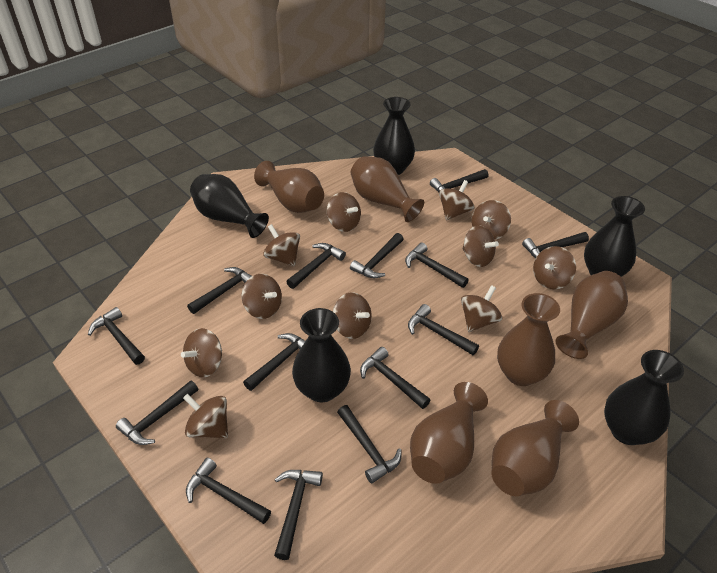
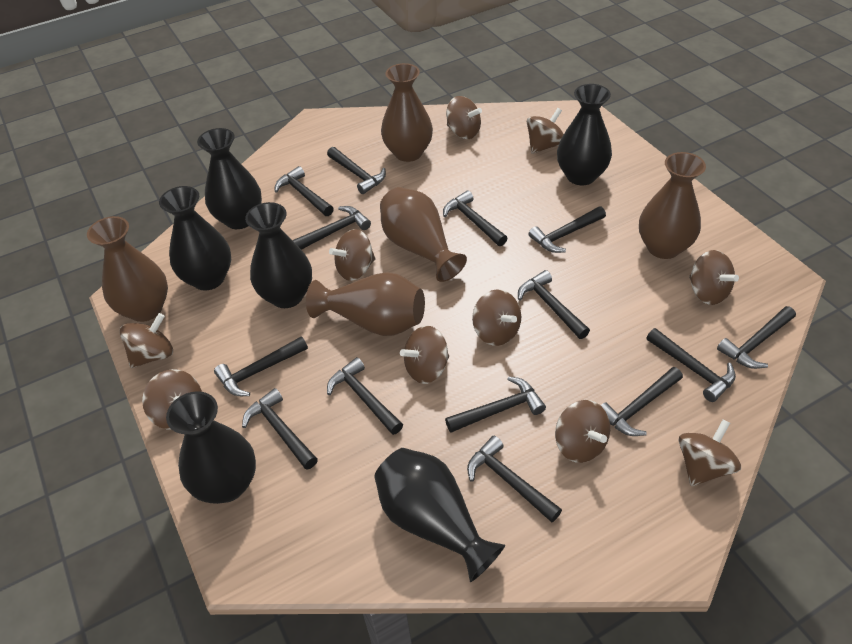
black vase: [190,174,269,238] [292,308,351,402] [373,97,415,175] [584,196,645,277] [604,350,684,445] = 5 -> [159,186,231,291] [166,391,256,504] [197,128,262,229] [245,202,312,308] [374,448,505,582] [557,84,612,185] = 6
brown spinning top: [181,328,222,377] [183,394,228,438] [241,274,282,319] [263,224,300,267] [327,192,361,232] [333,292,372,339] [439,180,474,220] [461,285,502,332] [462,225,499,267] [471,200,511,240] [533,246,576,289] = 11 -> [119,313,173,368] [142,369,202,430] [329,229,376,281] [400,326,449,384] [446,96,482,139] [472,290,521,346] [527,108,564,154] [555,400,610,463] [678,419,741,486] [689,250,739,305] = 10
brown vase: [254,161,324,213] [351,156,424,222] [410,382,488,484] [491,400,579,496] [497,293,560,386] [555,271,628,359] = 6 -> [87,216,168,322] [306,272,425,336] [380,187,467,282] [381,63,433,162] [639,152,706,259] = 5

